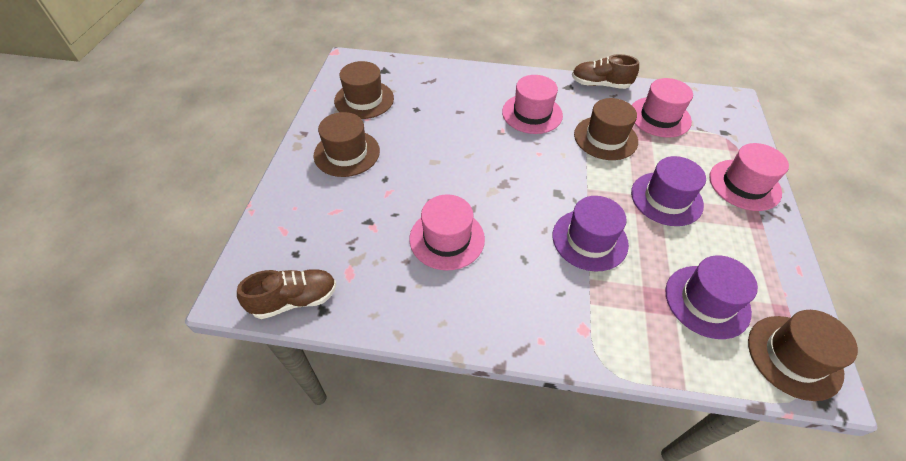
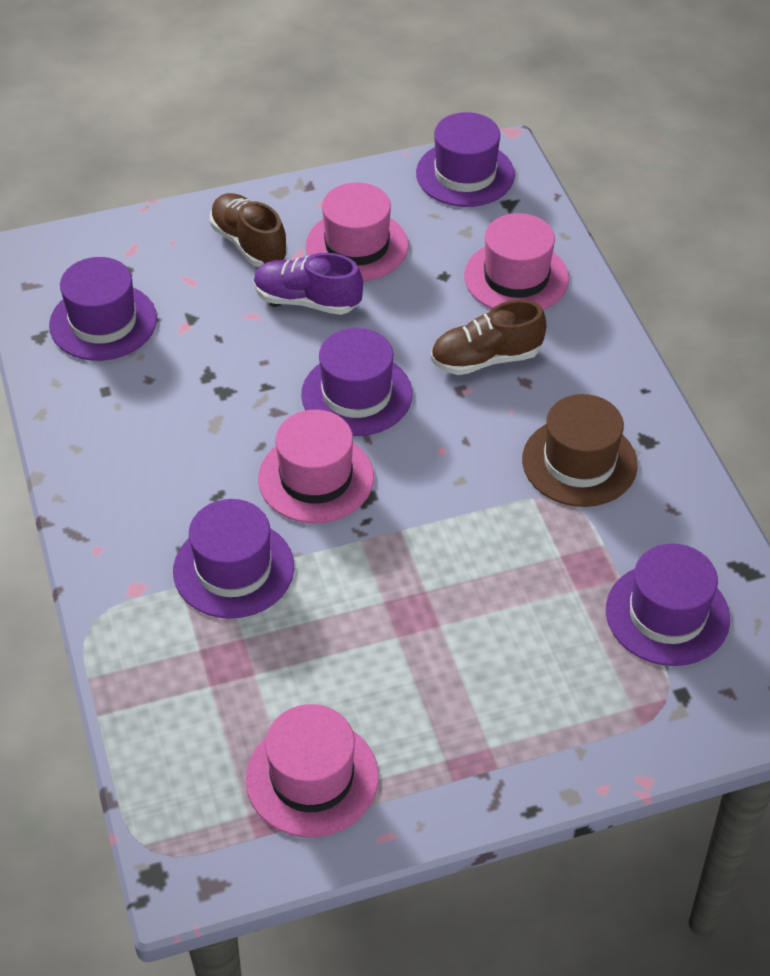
brown hat: [314,112,380,177] [334,61,394,119] [574,98,638,160] [748,310,858,401] = 4 -> [522,394,638,507] = 1
purple hat: [553,196,629,271] [631,156,706,226] [666,255,758,339] = 3 -> [49,257,157,361] [173,499,294,619] [301,328,413,436] [416,112,515,207] [606,543,730,666] = 5
purple shoe: none = 0 -> [254,253,363,315] = 1

